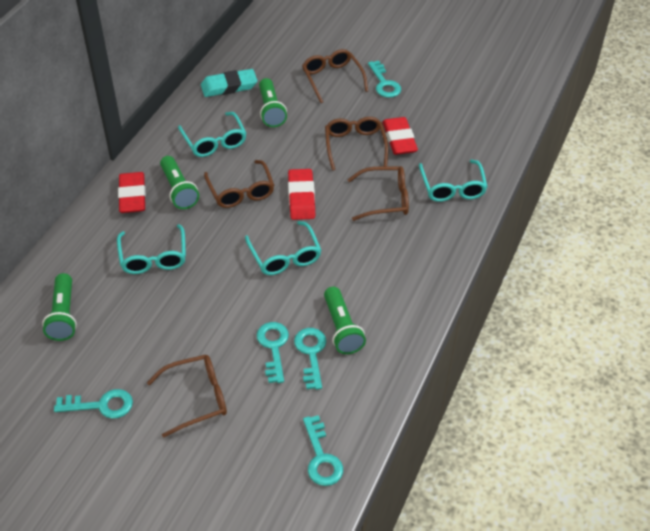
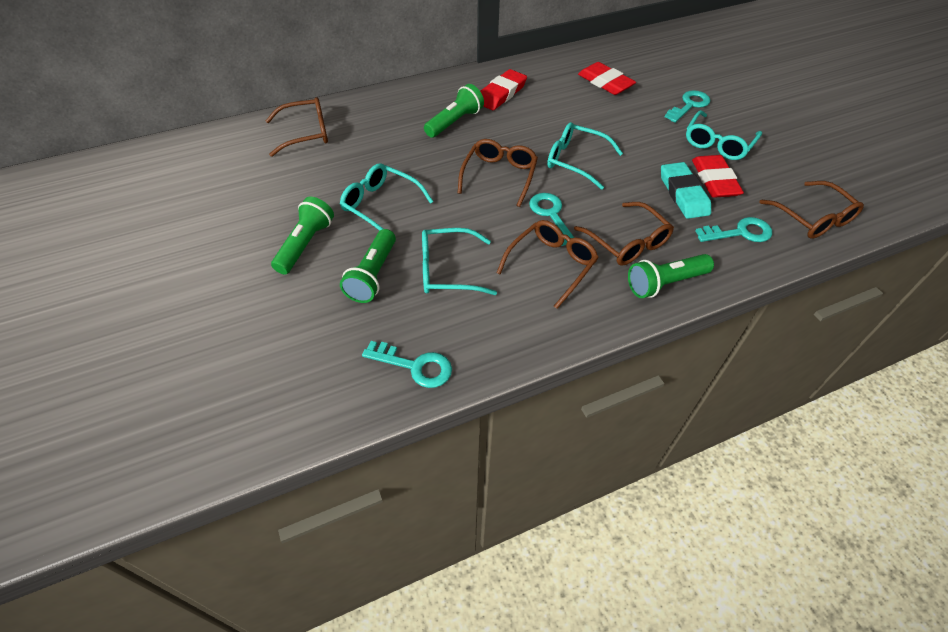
turquoise key: [54,389,133,419] [257,322,289,383] [294,328,327,390] [303,415,343,486] [368,61,401,98] = 5 -> [362,341,452,388] [529,193,574,246] [665,90,710,123] [695,217,772,242] = 4

